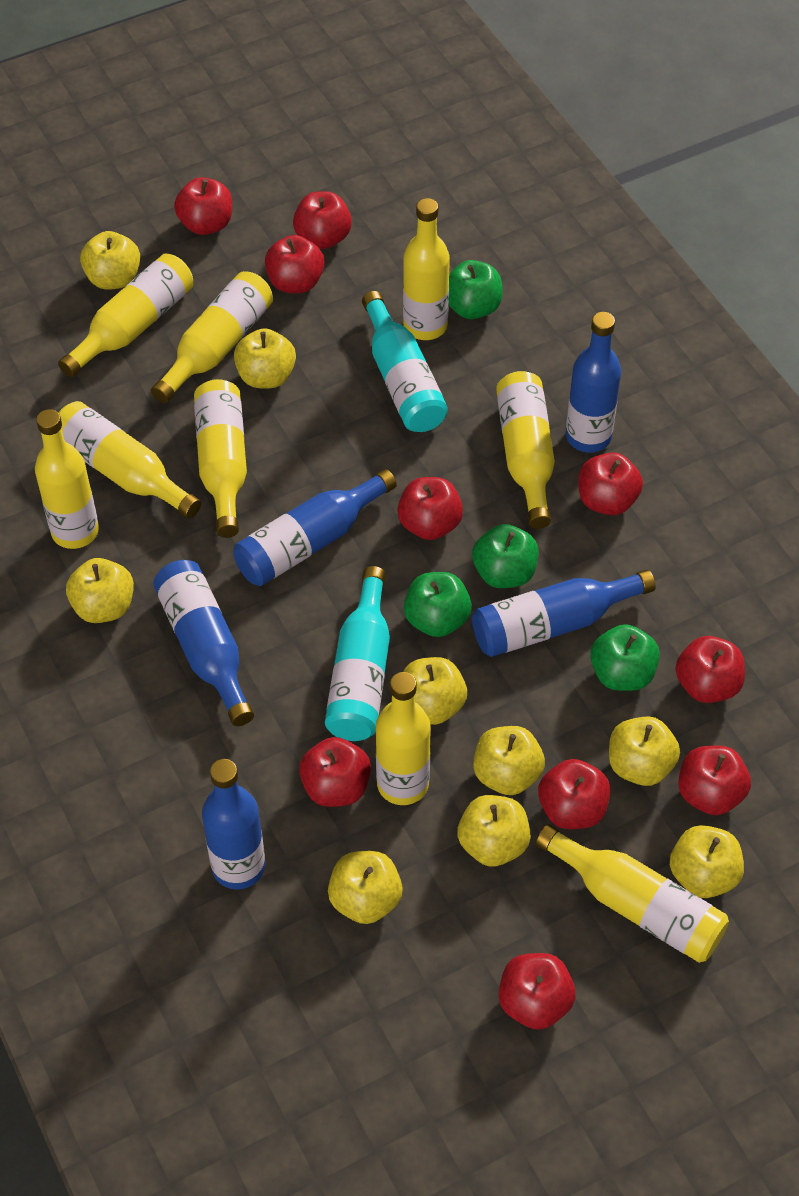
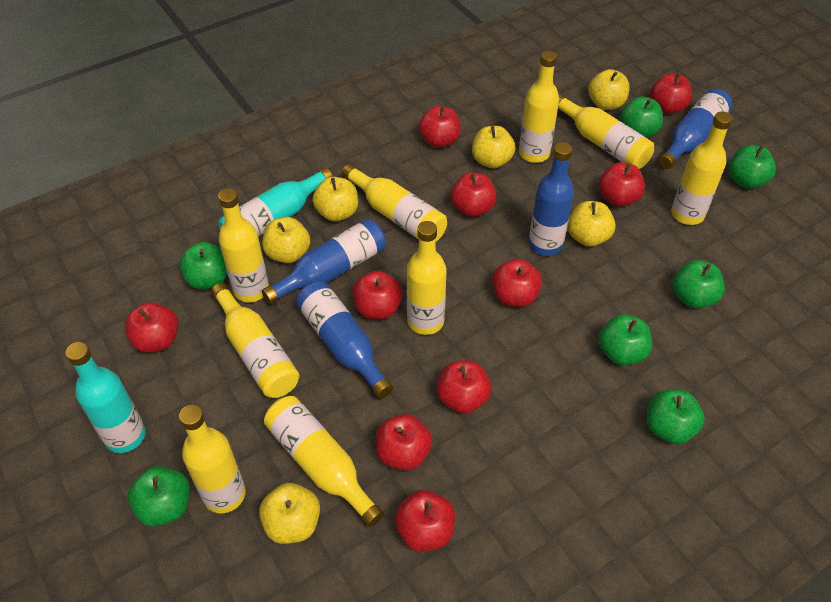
blue bottle: [153,560,254,726] [202,759,265,890] [233,469,397,586] [472,570,656,657] [566,312,621,453] = 5 -> [262,219,386,305] [296,281,393,399] [529,142,574,256] [658,89,733,169] = 4
green apple: [404,572,472,637] [449,260,503,319] [472,524,538,588] [590,624,660,691] = 4 -> [128,466,190,527] [179,242,227,289] [598,314,652,365] [620,97,663,137] [646,389,705,444] [673,260,725,309] [728,145,776,189] = 7
yellow apple: [66,558,134,623] [80,231,140,290] [234,328,296,389] [328,851,403,924] [403,657,467,725] [457,795,531,867] [473,726,545,795] [609,716,680,786] [670,825,744,898] = 9 -> [259,483,320,544] [262,217,310,263] [312,177,358,222] [472,126,515,168] [568,201,616,247] [588,69,630,110] = 6

